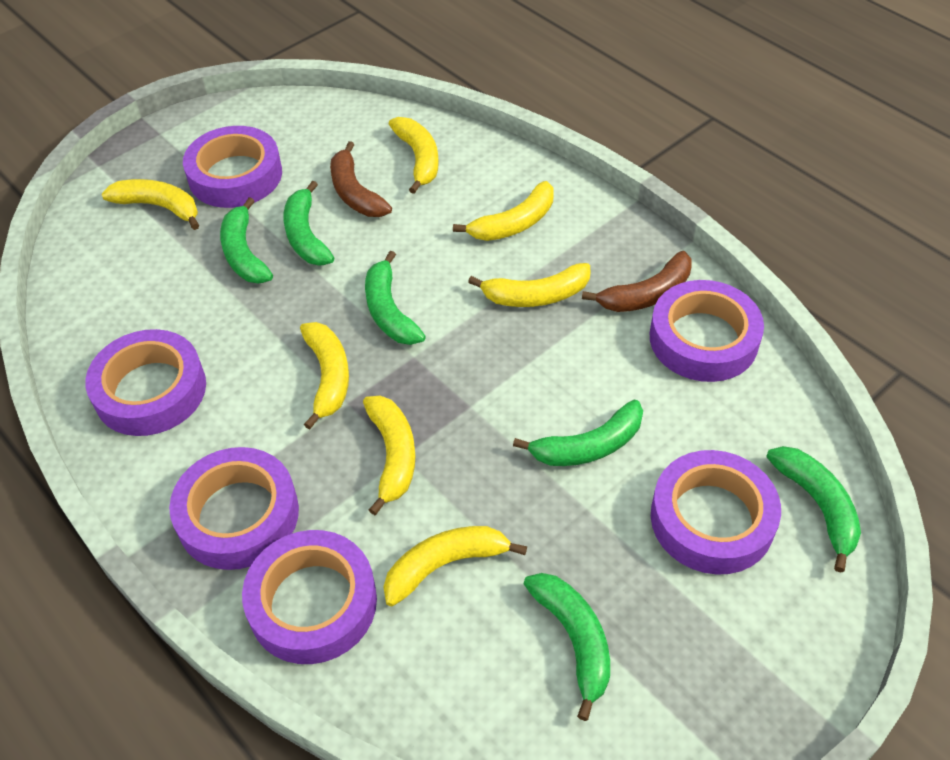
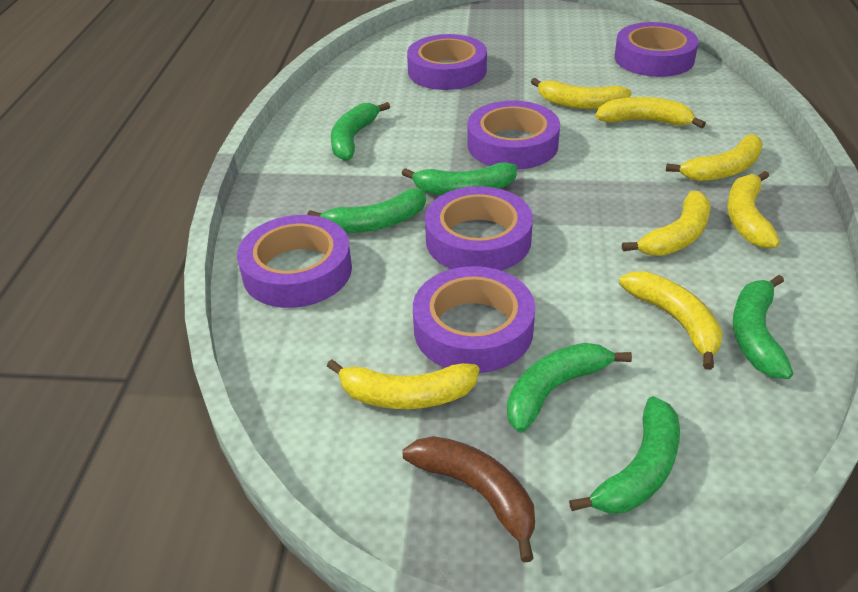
brown banana: [330,141,392,217] [582,251,692,312] = 2 -> [403,436,535,562] = 1

